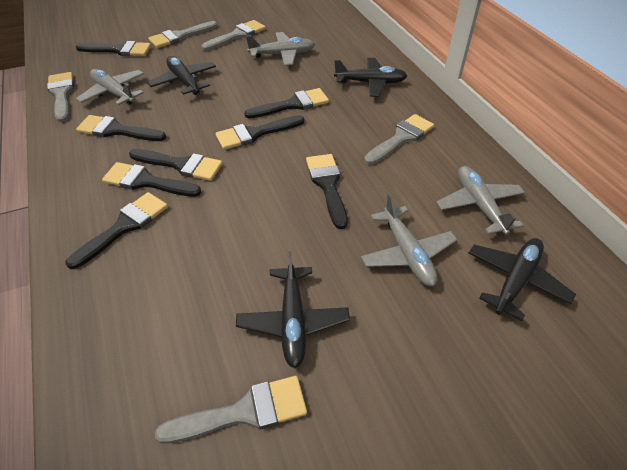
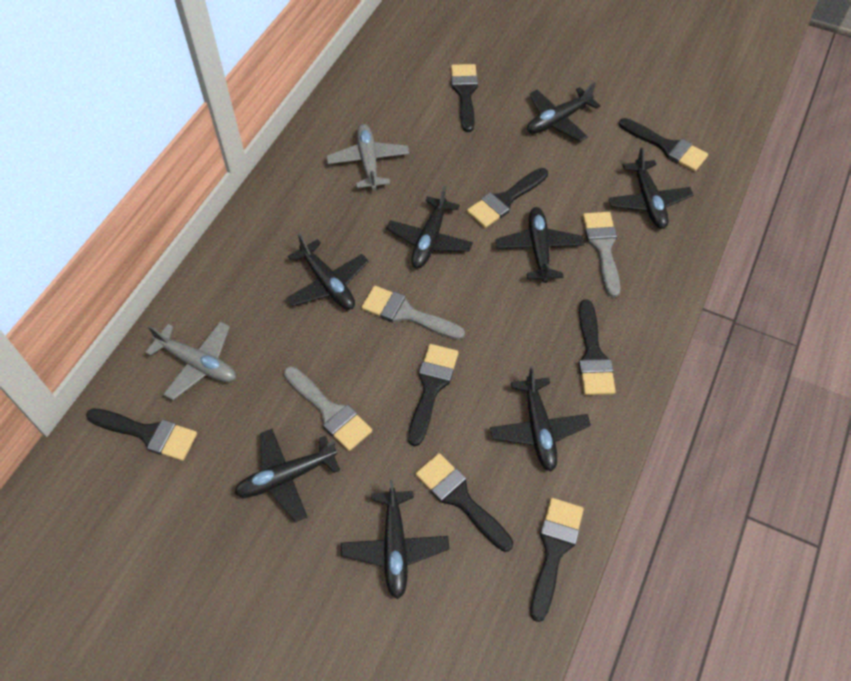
black plane: [147,56,216,95] [236,251,350,368] [334,58,407,97] [469,238,576,321] = 4 -> [234,429,340,522] [287,233,369,310] [341,480,449,599] [386,186,473,268] [490,366,591,471] [496,207,585,283] [527,82,600,142] [608,147,693,229] = 8
grey brush: [47,72,74,122] [149,21,218,48] [155,376,307,444] [201,20,266,51] [364,114,434,165] = 5 -> [284,366,372,451] [361,286,465,340] [583,212,620,298] = 3
grey plane: [76,69,144,105] [246,32,315,66] [361,194,457,286] [436,166,525,235] = 4 -> [145,322,236,400] [326,124,409,190] = 2

